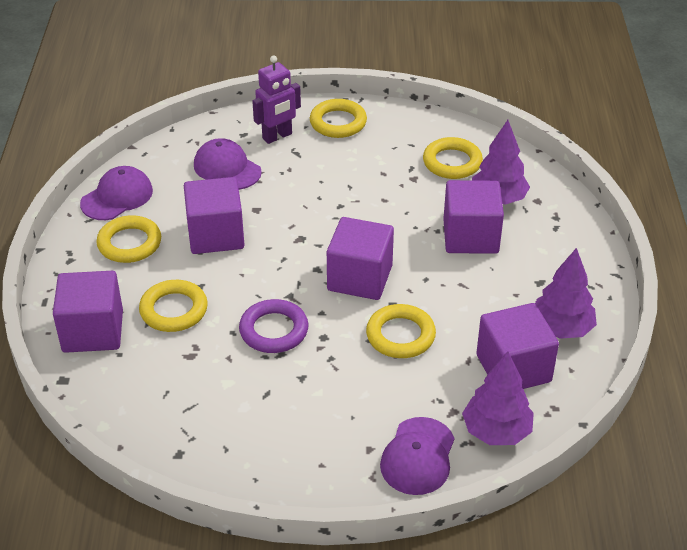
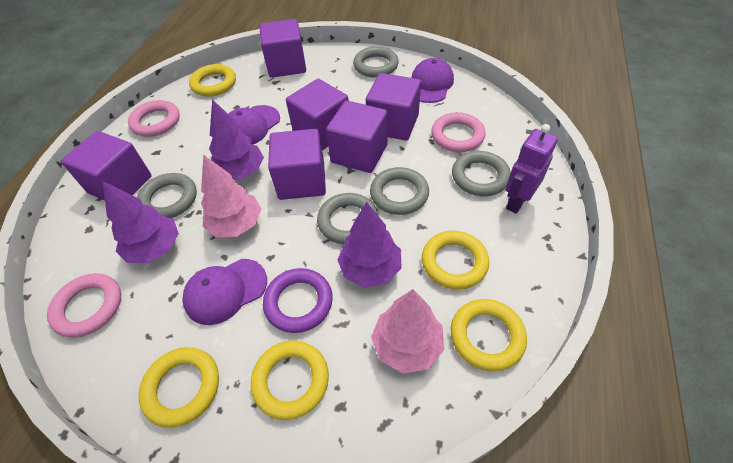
grey ring: none = 0 -> [137,173,197,218] [317,193,378,244] [353,46,399,78] [370,167,429,215] [452,151,511,196] = 5
pink ring: none = 0 -> [47,273,121,338] [128,100,180,137] [431,112,486,152] = 3
pink tree: none = 0 -> [201,154,261,237] [371,289,444,374] = 2
purple cube: [53,271,123,353] [184,177,244,254] [327,217,394,300] [443,180,504,254] [477,303,559,389] = 5 -> [61,131,152,200] [259,19,306,78] [268,129,326,200] [286,79,349,150] [326,100,388,173] [366,73,421,141] = 6

